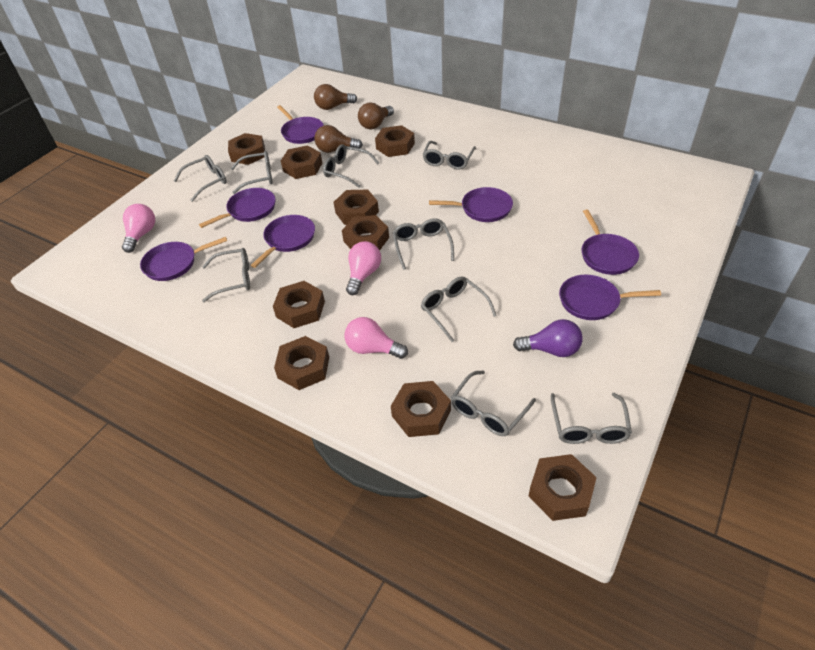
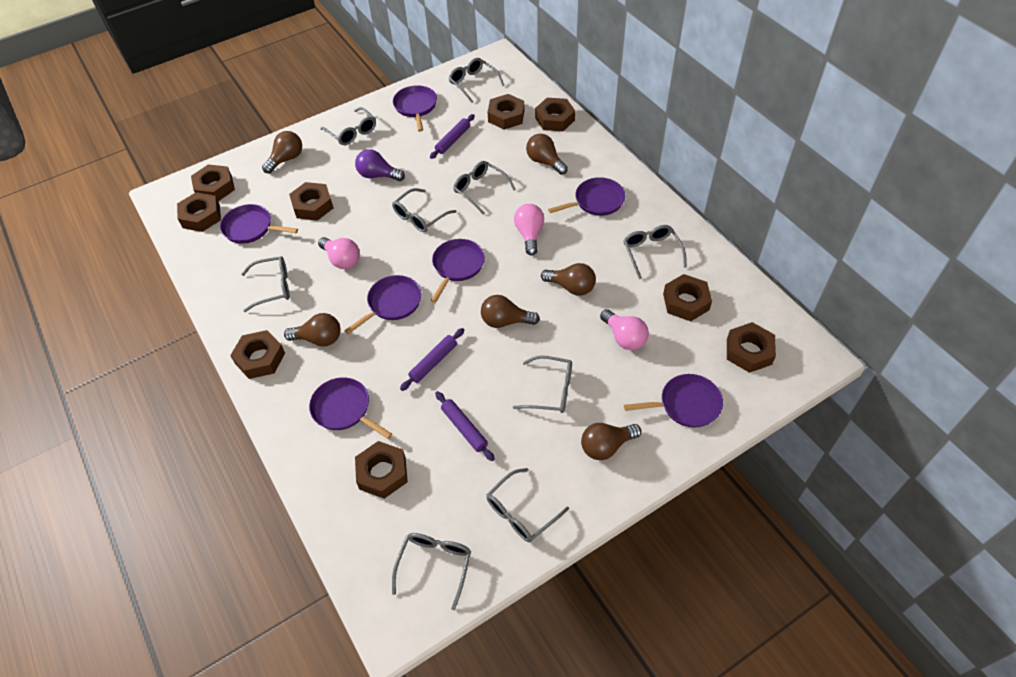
brown light bulb: [314,84,357,110] [315,125,363,153] [358,102,394,129] = 3 -> [262,131,302,173] [284,313,341,347] [481,295,540,328] [526,134,568,175] [541,263,596,296] [581,423,641,460] = 6
purple rolling pin: none = 0 -> [400,328,464,391] [430,114,475,159] [435,391,495,461] = 3

